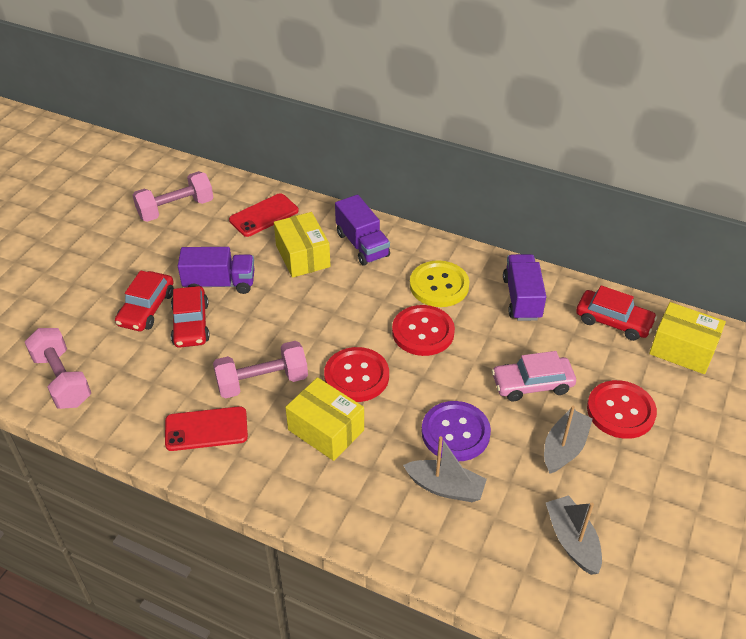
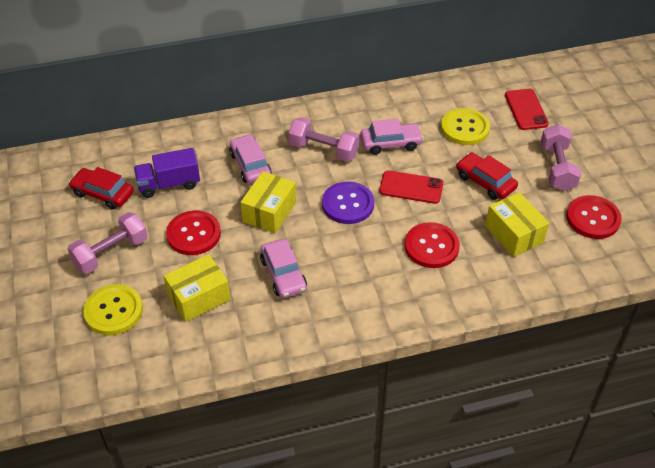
grey boat: [403,436,487,502] [544,406,593,474] [546,495,602,575] = 3 -> none = 0
pink car: [492,351,576,401] = 1 -> [229,134,272,184] [260,239,307,298] [360,119,423,155] = 3
purple truck: [178,247,255,294] [335,195,390,266] [503,254,546,321] = 3 -> [134,148,200,198] = 1
red car: [115,270,174,331] [171,286,210,348] [576,285,657,341] = 3 -> [69,167,134,209] [456,152,518,200] = 2
yellow button: [410,260,469,307] = 1 -> [83,284,143,335] [441,108,490,145] = 2

